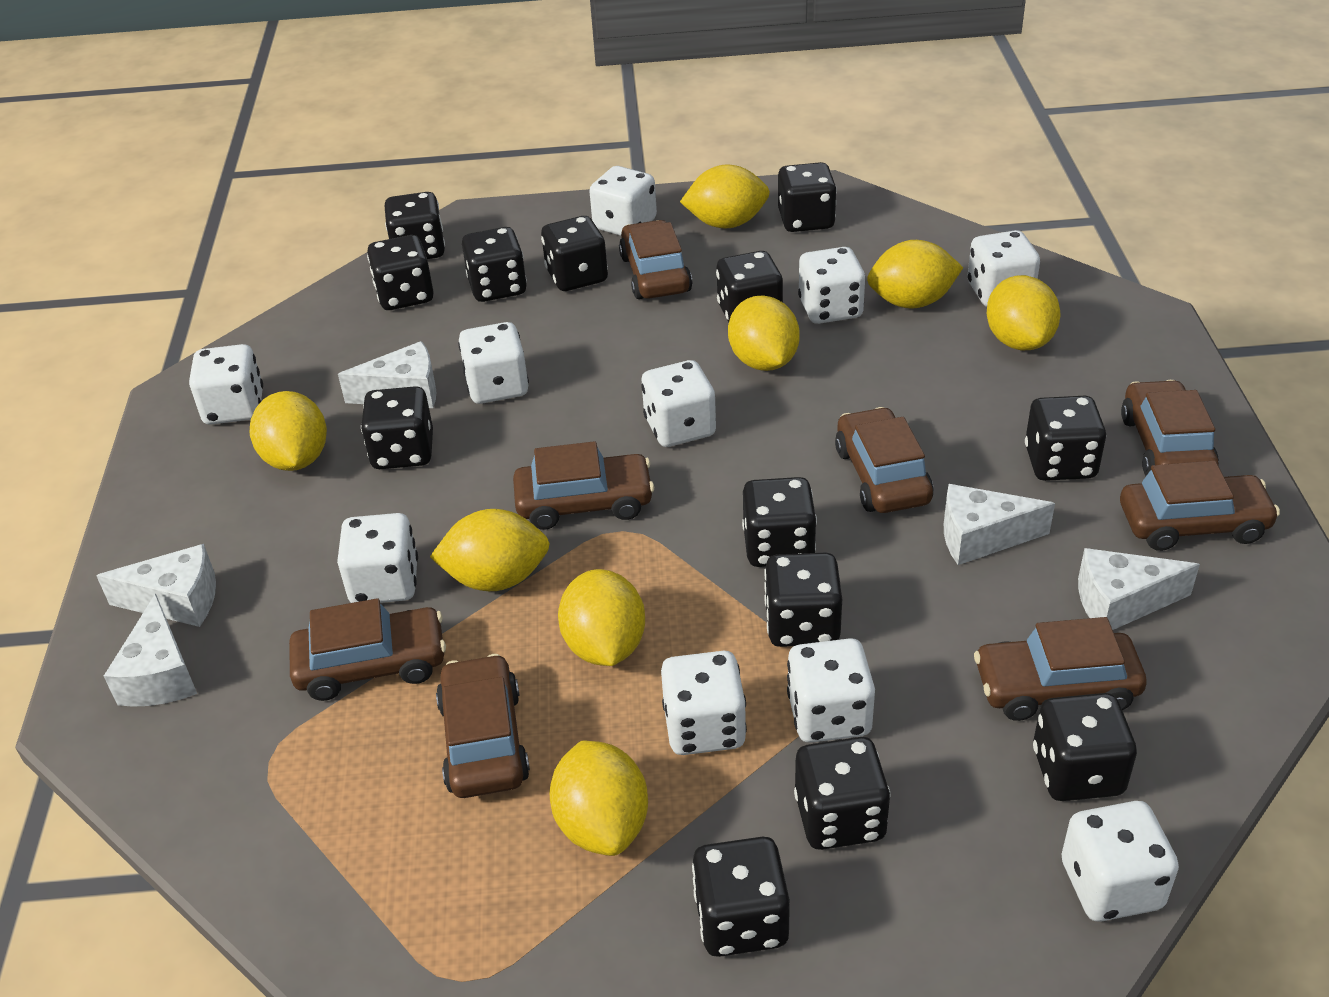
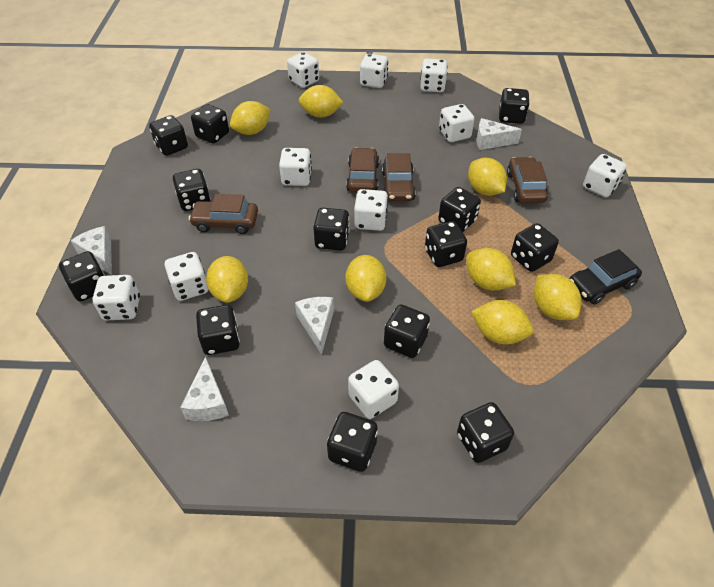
black car: none = 0 -> [570,249,642,305] = 1
brown car: [289,598,446,701] [436,654,530,798] [513,441,654,530] [619,220,692,299] [835,407,934,513] [974,617,1147,721] [1120,461,1280,551] [1121,380,1219,476] = 8 -> [189,194,258,234] [346,147,379,192] [382,153,416,201] [507,157,548,203] = 4
white cheese: [96,544,216,627] [104,593,197,707] [338,341,436,408] [944,484,1055,565] [1078,548,1200,630] = 5 -> [71,226,112,275] [180,356,229,421] [295,297,334,355] [476,118,522,150] = 4

